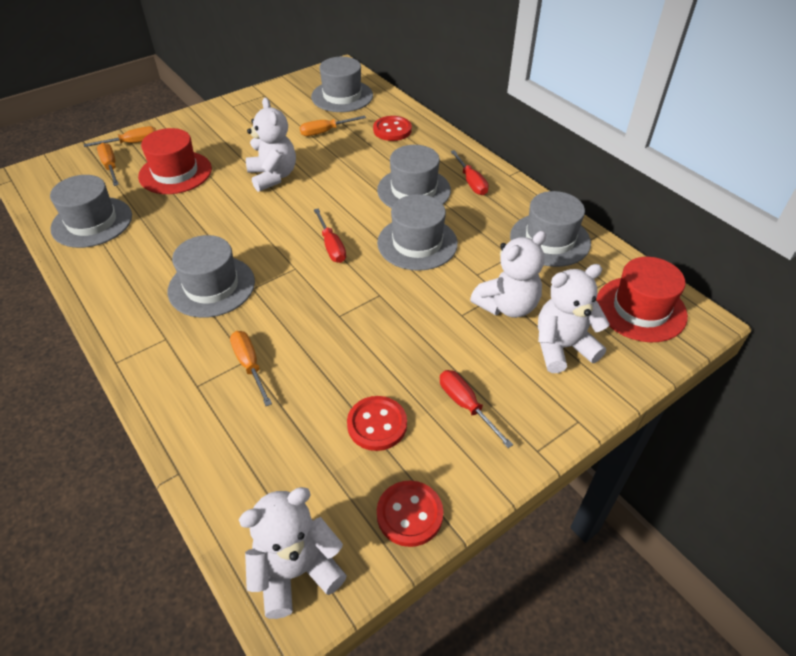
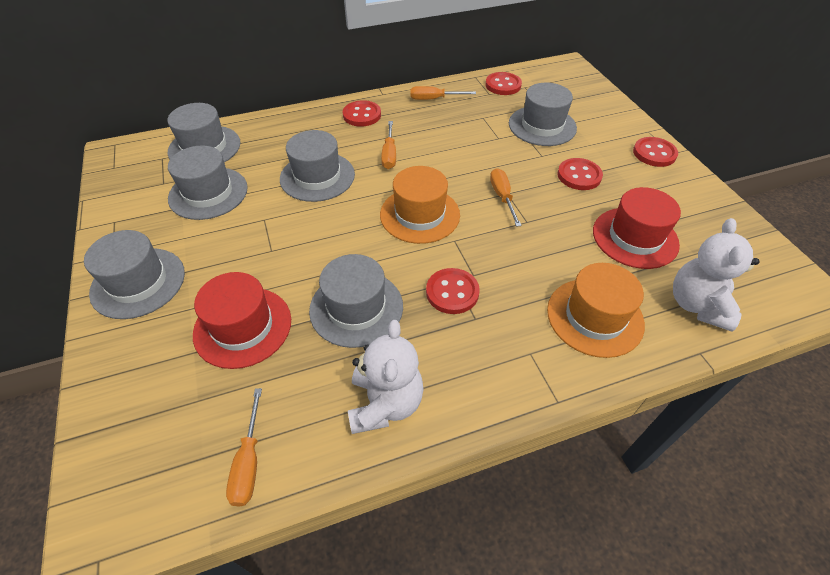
orange hat: none = 0 -> [380,166,460,244] [547,263,645,358] = 2
red button: [347,396,407,451] [373,116,412,141] [377,481,443,547] = 3 -> [343,100,381,127] [426,268,480,314] [485,72,522,95] [557,158,603,190] [633,137,678,167] = 5
red screwdriver: [314,209,346,263] [440,370,513,448] [451,150,489,195] = 3 -> none = 0
white teddy bear: [239,487,347,619] [246,98,296,192] [470,231,547,318] [538,264,610,373] = 4 -> [348,320,424,434] [673,218,760,332] = 2

